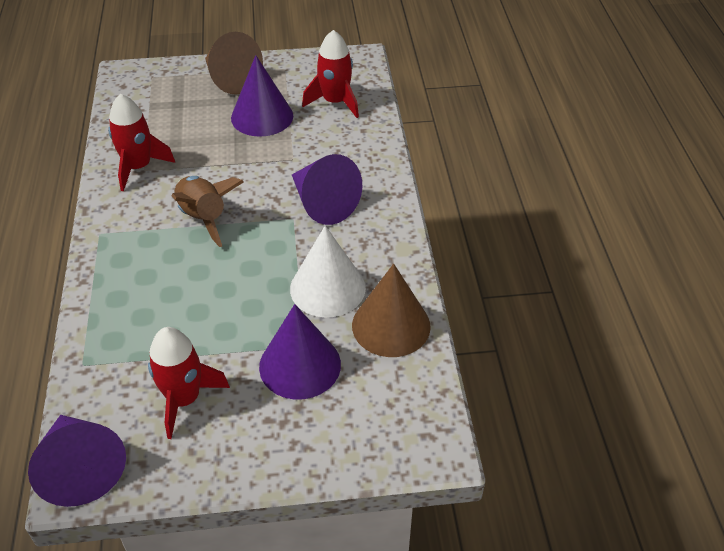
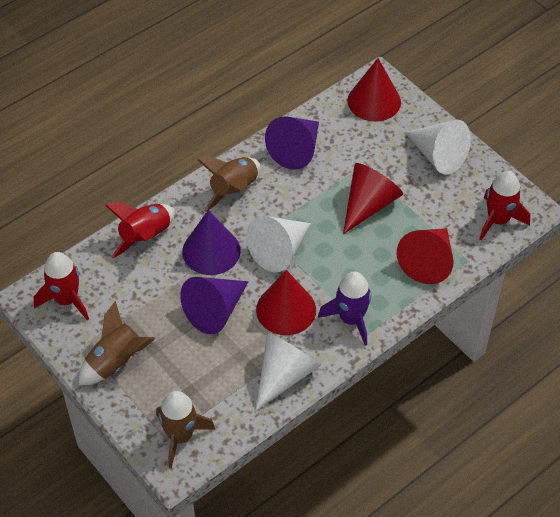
brown cone: [205,32,263,95] [352,264,431,357] = 2 -> none = 0
brown rocket: [172,176,244,247] = 1 -> [79,301,155,385] [156,391,216,468] [198,156,260,212] = 3
purple cone: [28,415,126,507] [231,55,293,137] [259,304,341,399] [292,154,362,225] = 4 -> [180,277,249,334] [182,210,241,275] [265,117,319,169] = 3
purple rocket: none = 0 -> [318,271,371,346] = 1
red cone: none = 0 -> [256,270,316,335] [343,163,403,234] [348,58,401,122] [397,228,454,284] = 4
white cone: [290,226,366,317] = 1 -> [246,216,311,272] [255,332,321,411] [405,120,471,175] = 3

